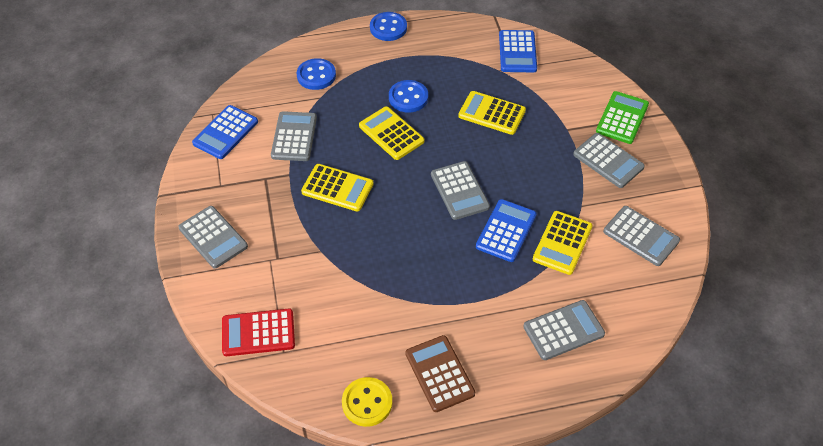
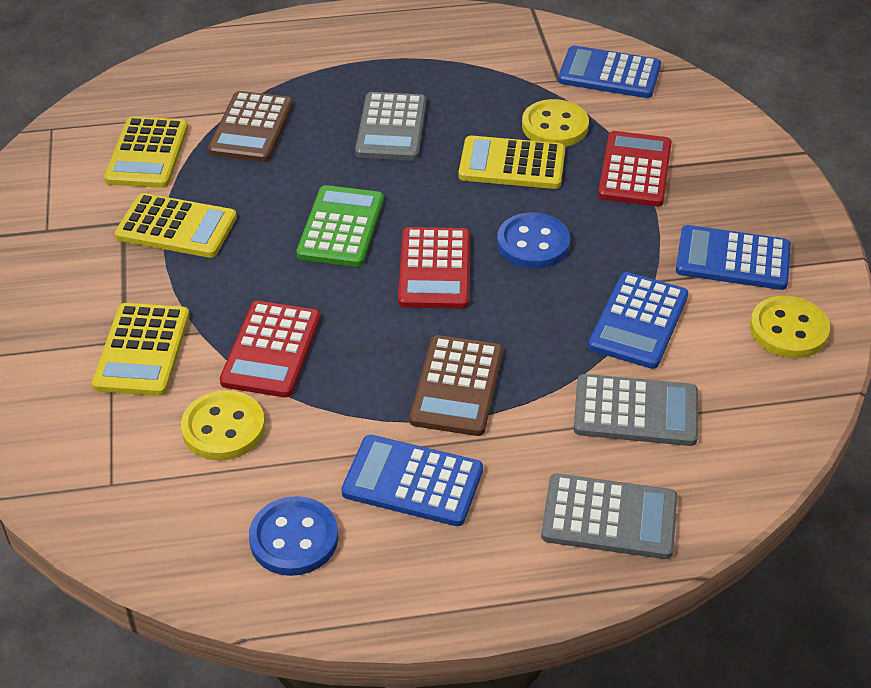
blue button: [297,58,336,90] [370,12,407,41] [389,80,428,112] = 3 -> [249,496,338,576] [497,212,570,269] = 2
blue calculator: [192,105,258,159] [476,199,537,262] [499,30,537,72] = 3 -> [342,435,483,526] [558,45,661,98] [588,272,688,369] [676,225,791,290] = 4
brown calculator: [405,335,475,412] = 1 -> [208,91,293,162] [409,335,503,436] = 2
grey calculator: [178,206,248,269] [271,111,317,161] [431,161,490,220] [523,300,605,360] [573,133,645,188] [603,206,680,266] = 6 -> [355,92,426,161] [541,474,677,559] [574,374,698,446] = 3
red calculator: [222,308,295,356] = 1 -> [220,301,321,397] [398,227,470,309] [598,131,672,207] = 3
yellow button: [342,377,392,427] = 1 -> [181,390,265,460] [522,99,589,147] [750,296,830,358] = 3

